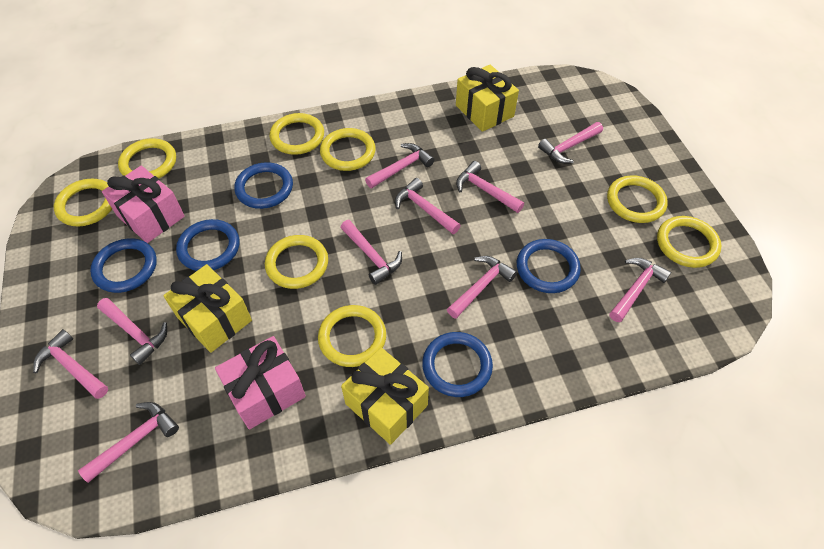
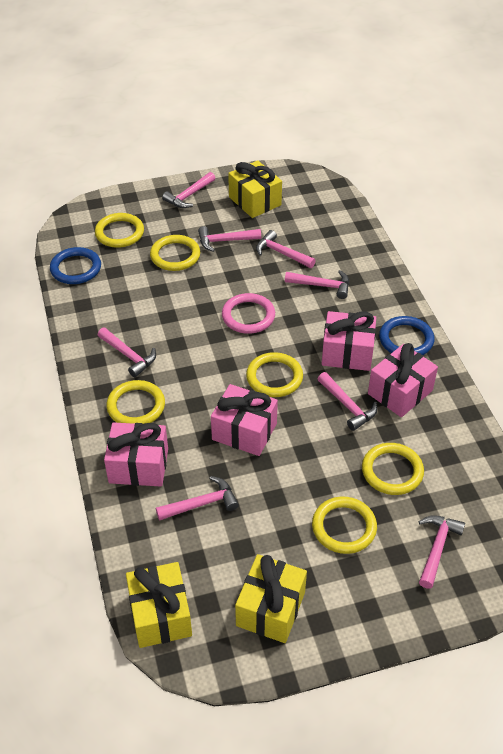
blue ring: [90,238,157,293] [176,219,240,271] [234,162,293,209] [422,332,493,397] [517,239,581,293] = 5 -> [50,247,101,284] [379,316,434,355] = 2
pink gift: [102,166,185,243] [215,336,306,430] = 2 -> [104,422,168,487] [211,384,278,456] [322,311,376,371] [368,343,438,417] = 4
pink hammer: [33,329,108,399] [78,402,179,483] [97,298,167,365] [340,220,402,285] [365,143,434,188] [395,178,461,234] [447,256,517,319] [456,161,524,213] [538,122,603,163] [610,258,671,322] = 10 -> [98,328,156,377] [156,476,239,521] [162,172,215,208] [198,226,261,252] [256,230,316,268] [285,270,349,299] [318,372,377,431] [418,515,465,589] = 8
pink ring: none = 0 -> [222,293,275,334] = 1
yellow ring: [54,179,112,227] [118,138,176,179] [265,235,328,289] [270,113,324,155] [318,305,386,367] [320,128,376,171] [607,175,668,223] [657,216,721,268] = 8 -> [95,213,144,248] [106,380,165,424] [150,235,200,271] [246,352,303,397] [312,496,377,554] [362,443,424,495] = 6

